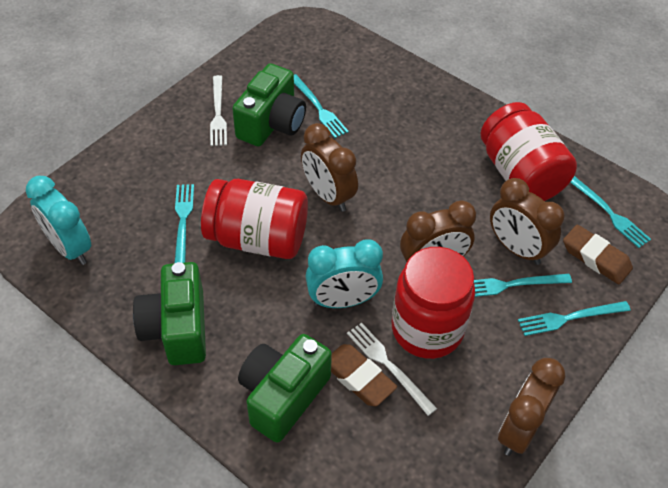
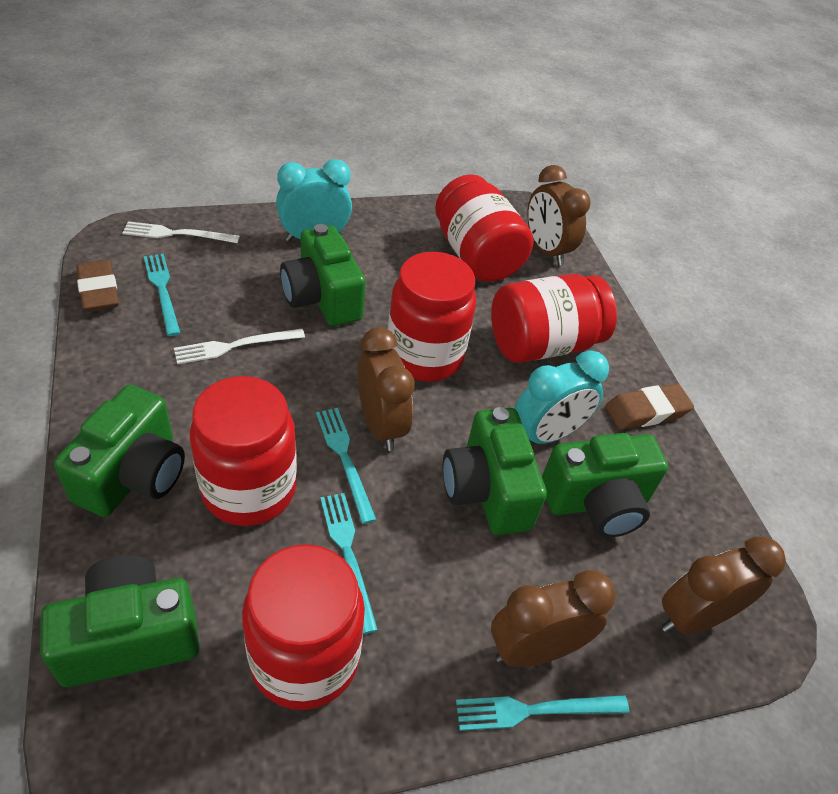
green camera: [133,262,206,365] [232,63,306,146] [238,334,332,443] = 3 -> [40,555,200,687] [54,385,185,517] [280,224,365,326] [443,407,547,535] [542,433,668,538] = 5
red jar: [201,179,308,259] [392,247,475,359] [481,102,577,201] = 3 -> [190,376,297,526] [242,544,365,710] [388,252,476,382] [435,174,533,282] [491,274,617,363] = 5
turquoise fork: [175,184,194,263] [294,74,349,138] [474,274,572,297] [518,301,630,336] [570,176,651,248] = 5 -> [144,254,180,336] [316,408,376,524] [320,493,378,634] [456,695,629,731] = 4

